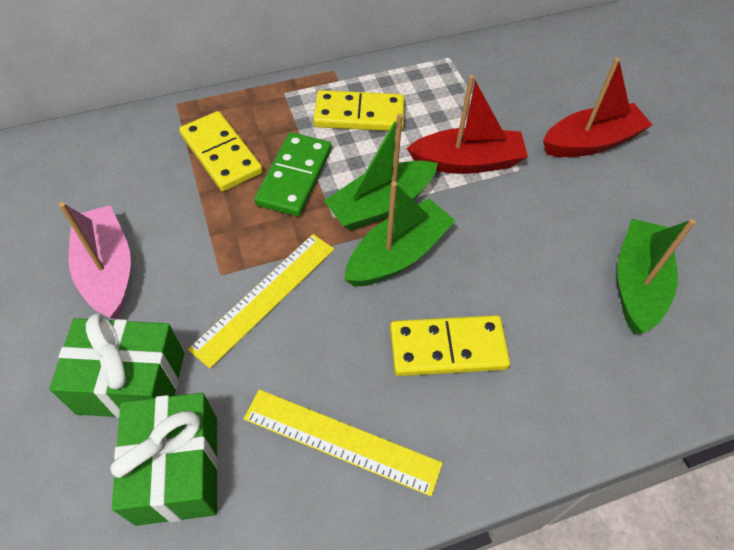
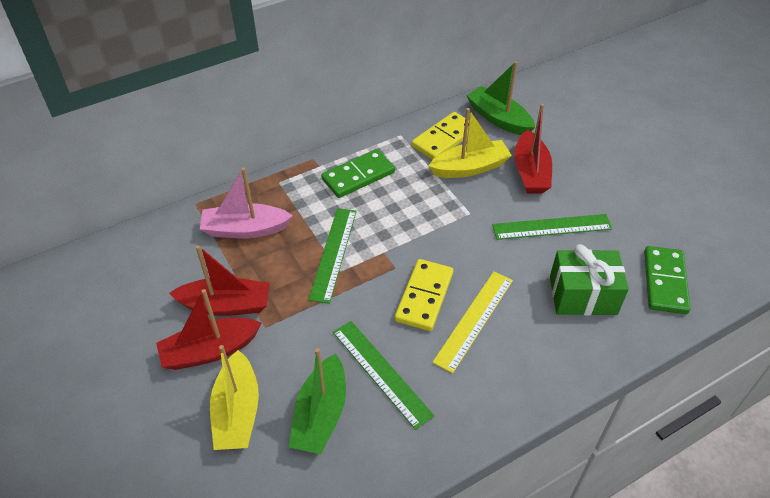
green boat: [324,114,438,231] [344,181,456,287] [617,219,696,334] = 3 -> [289,348,346,454] [467,61,535,135] = 2
green domino: [254,132,332,216] = 1 -> [321,149,395,198] [644,246,691,314] = 2
green gift: [49,314,184,418] [110,393,218,526] = 2 -> [550,244,629,315] = 1
green ruler: none = 0 -> [308,208,357,304] [333,321,434,430] [492,214,612,240] = 3
red boat: [407,75,528,174] [543,57,652,157] = 2 -> [156,289,262,370] [169,245,270,316] [515,104,552,194] = 3
yellow boat: none = 0 -> [210,345,259,450] [428,108,512,178] = 2
yellow domino: [179,111,263,191] [313,90,404,131] [390,315,510,376] = 3 -> [395,259,453,331] [412,112,469,160] = 2
yellow ruler: [188,234,334,368] [244,389,443,496] = 2 -> [432,272,513,373] = 1

